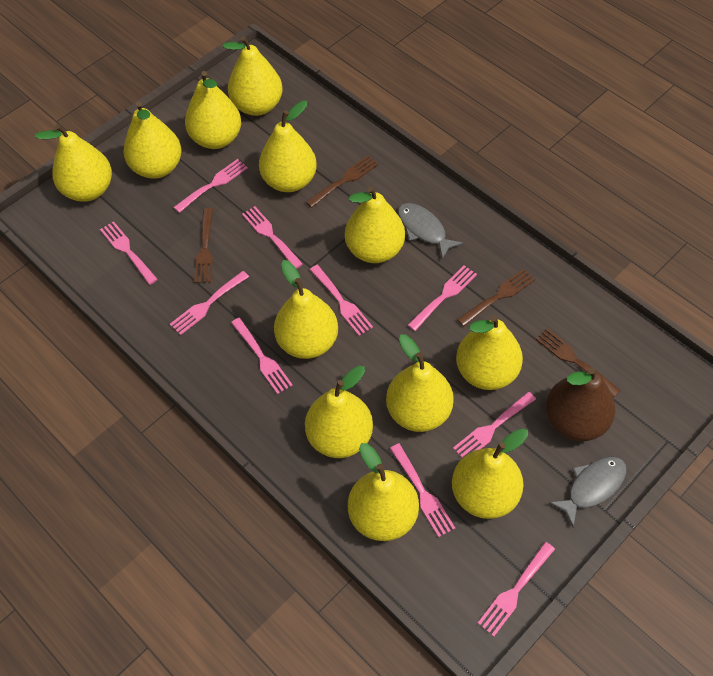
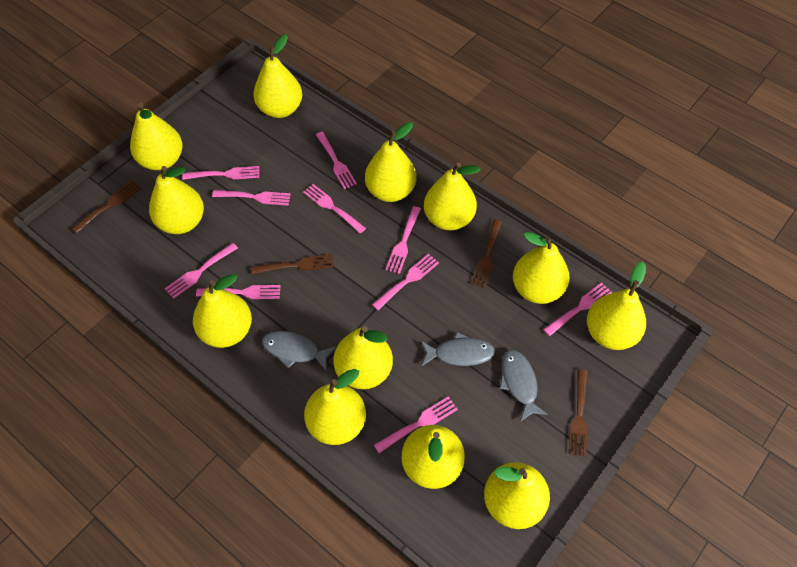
brown pear: [546,367,615,441] = 1 -> none = 0
grey fish: [398,203,463,259] [549,457,627,527] = 2 -> [262,331,336,371] [421,332,495,366] [500,350,548,422] = 3

